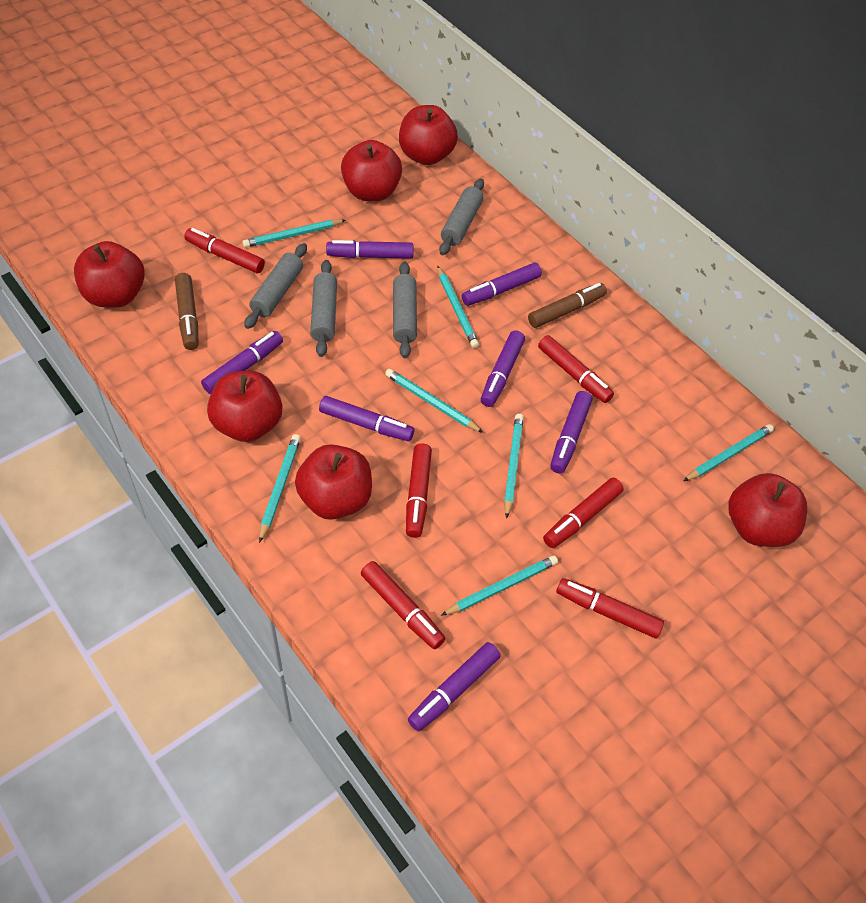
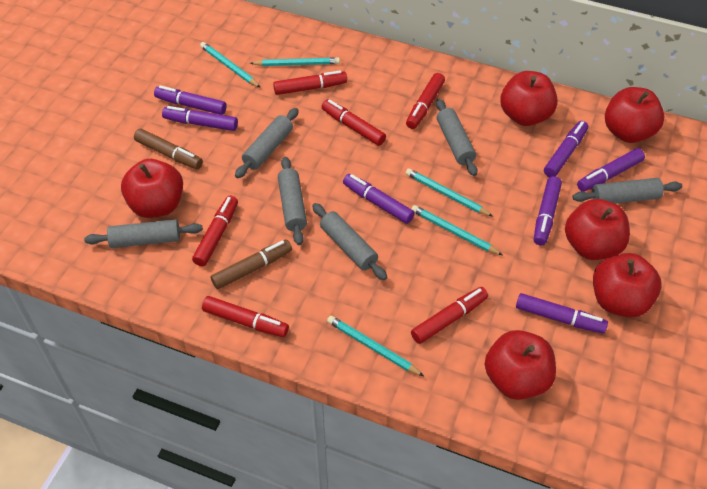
grey rolling pin: [244,243,307,329] [310,260,337,357] [393,262,417,358] [439,178,484,255] = 4 -> [84,219,203,248] [235,108,299,178] [278,157,307,245] [312,203,387,280] [436,99,477,176] [572,178,682,204] = 6
turquoise pencil: [242,219,346,248] [259,434,301,543] [385,369,483,433] [437,265,479,348] [441,555,558,616] [504,414,524,519] [684,424,774,481] = 7 -> [200,42,261,88] [250,57,340,66] [327,316,424,376] [406,168,493,217] [411,205,502,255] = 5

